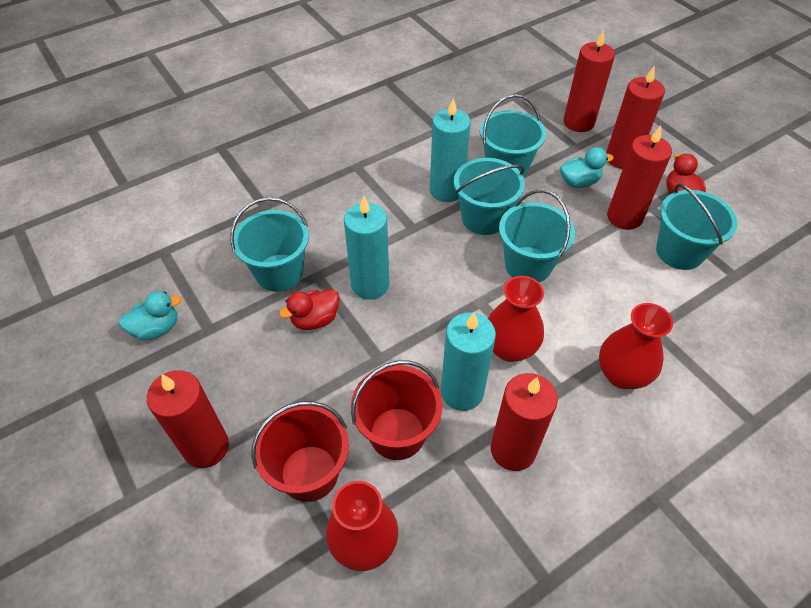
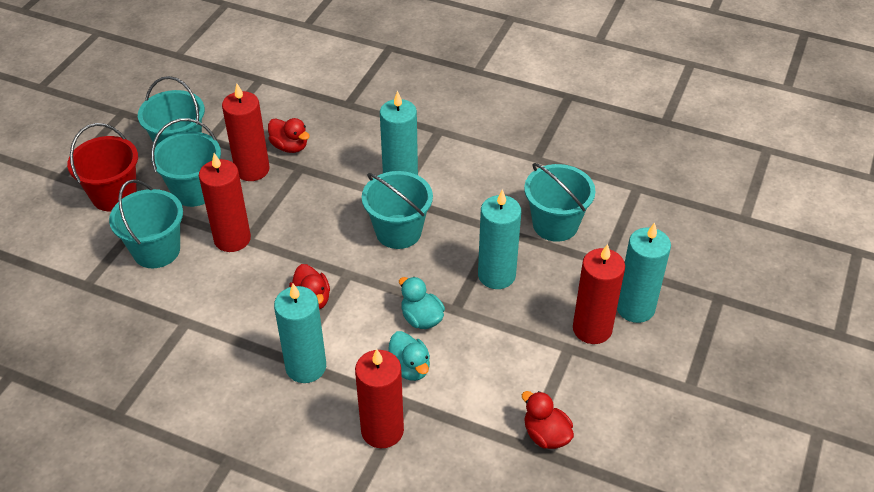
red bucket: [251,401,349,502] [351,360,442,460] = 2 -> [67,123,138,211] = 1
red candle: [147,370,229,468] [491,373,558,471] [564,30,615,132] [606,65,665,169] [607,126,672,230] = 5 -> [199,153,251,252] [222,84,270,181] [355,349,404,448] [573,244,625,344] = 4
red duck: [279,289,339,330] [666,153,706,194] = 2 -> [268,118,310,153] [289,264,330,310] [522,391,574,449] = 3
red vase: [326,481,398,571] [488,276,544,362] [599,303,673,389] = 3 -> none = 0
turquoise candle: [344,196,389,299] [430,98,471,202] [441,312,496,411] = 3 -> [274,284,326,383] [380,91,418,175] [478,189,521,289] [617,223,671,323] = 4

